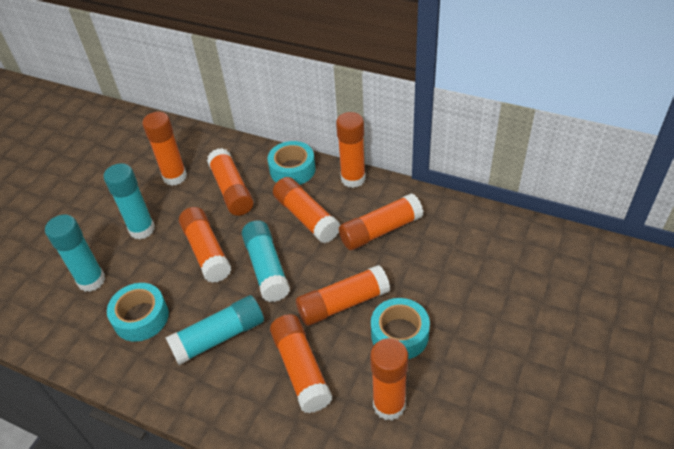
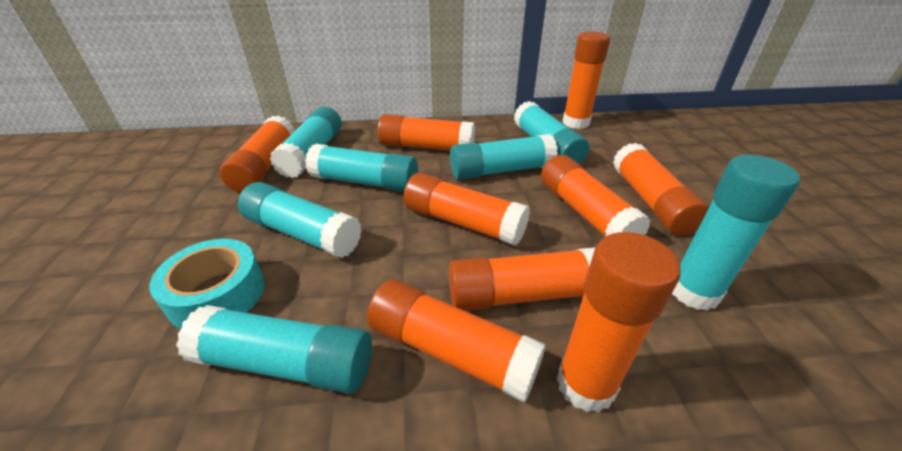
turquoise glue stick: [45,214,105,292] [104,163,155,239] [165,295,264,365] [242,220,290,302] = 4 -> [176,305,372,394] [238,182,362,258] [270,107,342,178] [305,144,418,192] [450,134,558,180] [514,101,589,164] [672,154,800,311] = 7
turquoise tape: [107,283,169,342] [267,141,316,185] [371,298,430,359] = 3 -> [149,239,265,329] = 1

